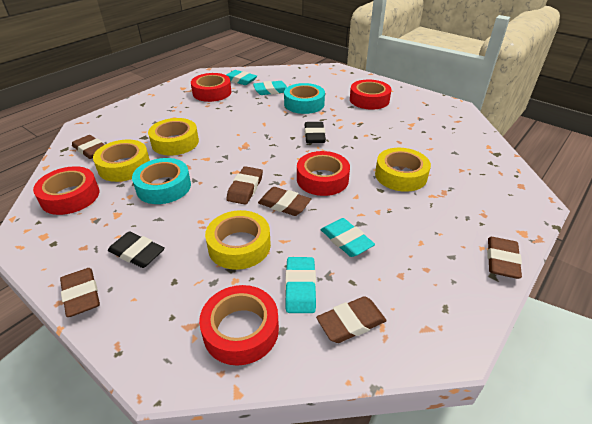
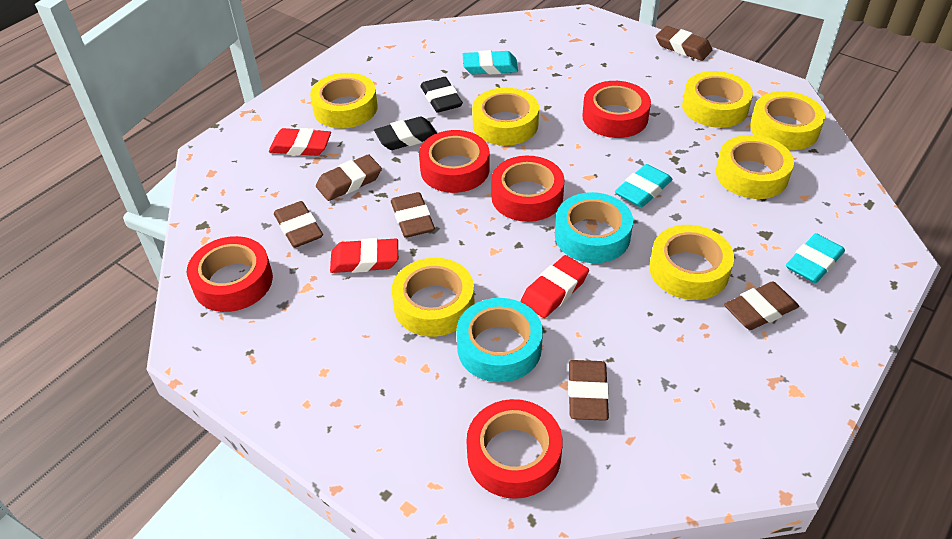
red eraser: none = 0 -> [269,128,331,156] [330,238,398,273] [521,255,589,318] = 3
turquoise eraser: [226,70,257,85] [253,81,287,95] [285,257,316,313] [321,218,375,257] = 4 -> [462,50,518,75] [615,164,673,207] [786,233,845,283] = 3
yellow tape: [93,139,150,182] [148,118,199,155] [205,210,271,270] [375,148,431,192] = 4 -> [310,73,378,128] [391,258,475,337] [472,88,539,146] [649,225,734,300] [682,71,753,128] [716,135,794,199] [750,91,825,150] = 7

